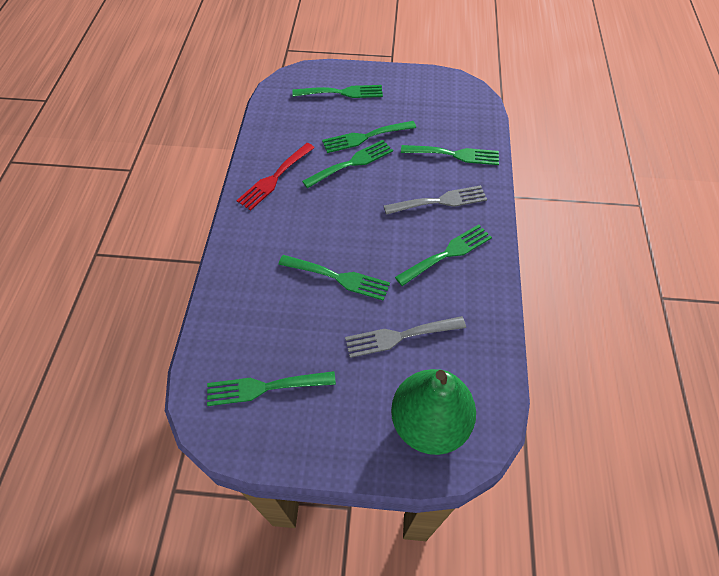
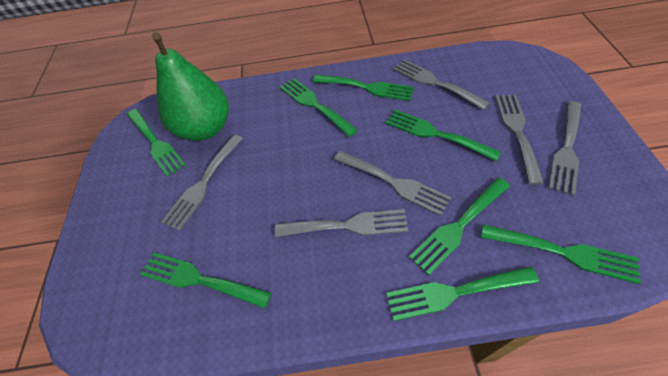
green fork: [207,371,336,406] [278,255,390,301] [292,85,383,98] [302,140,393,188] [322,121,416,153] [395,224,492,286] [401,145,499,165] = 7 -> [127,109,186,177] [140,252,271,308] [280,78,358,137] [313,74,414,101] [386,110,501,161] [386,267,539,321] [409,178,510,275] [481,224,641,284] = 8
grey fork: [345,316,466,358] [384,185,487,215] = 2 -> [161,135,243,231] [275,209,408,237] [334,151,451,216] [393,59,489,110] [495,94,544,185] [548,101,581,195] = 6
red fork: [236,143,314,211] = 1 -> none = 0

